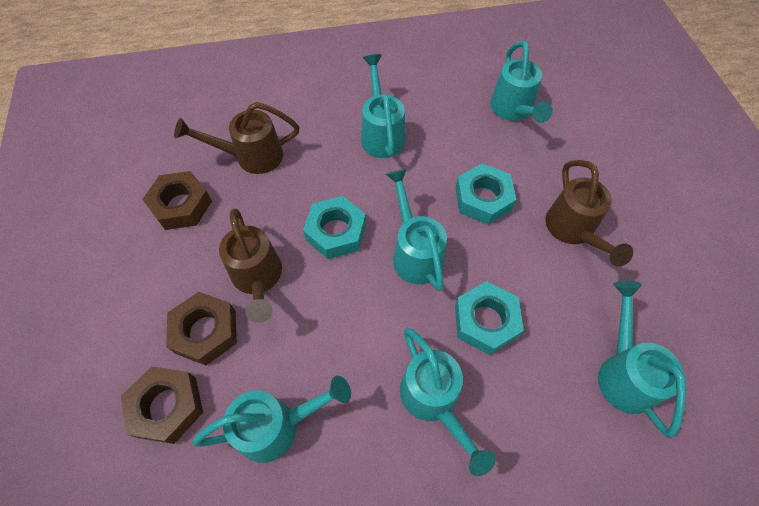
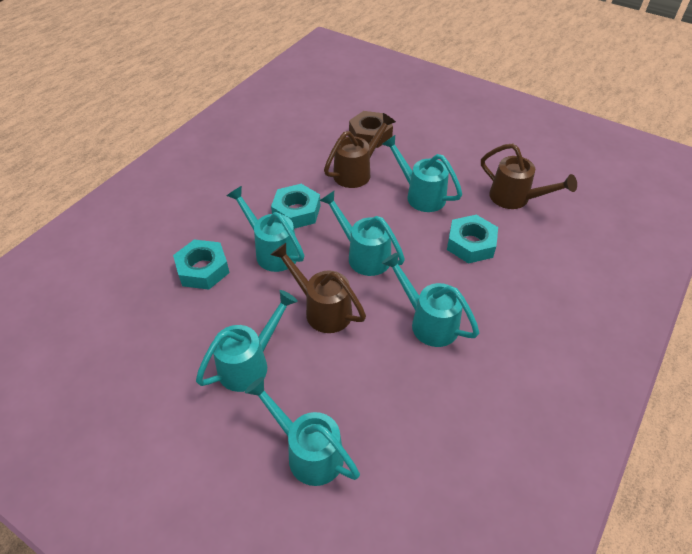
brown nut: [121,366,203,444] [142,171,212,230] [166,292,237,366] = 3 -> [349,111,393,148] = 1

